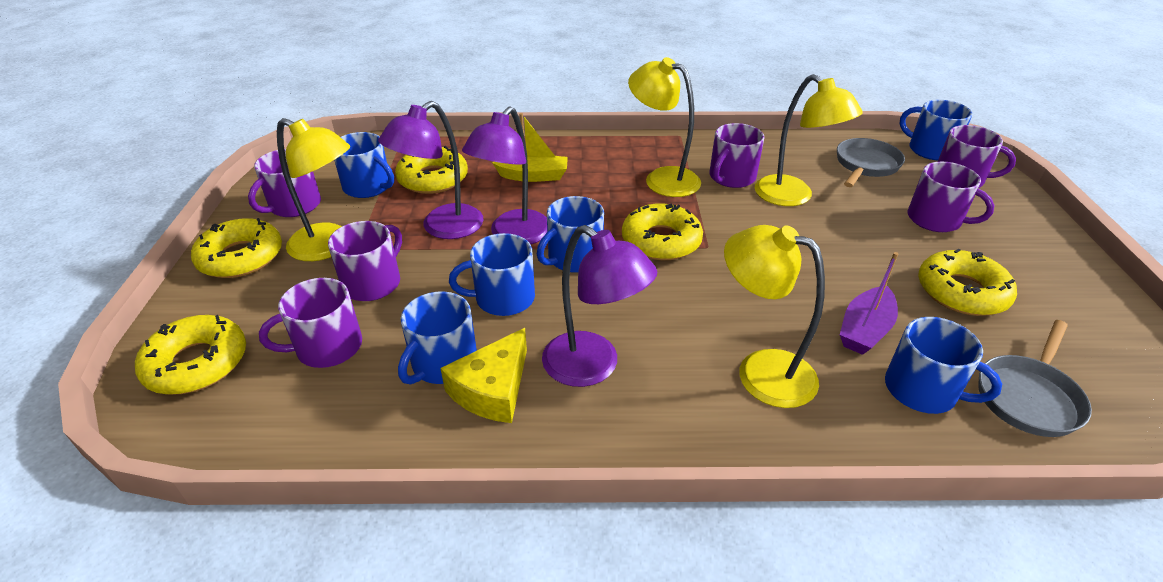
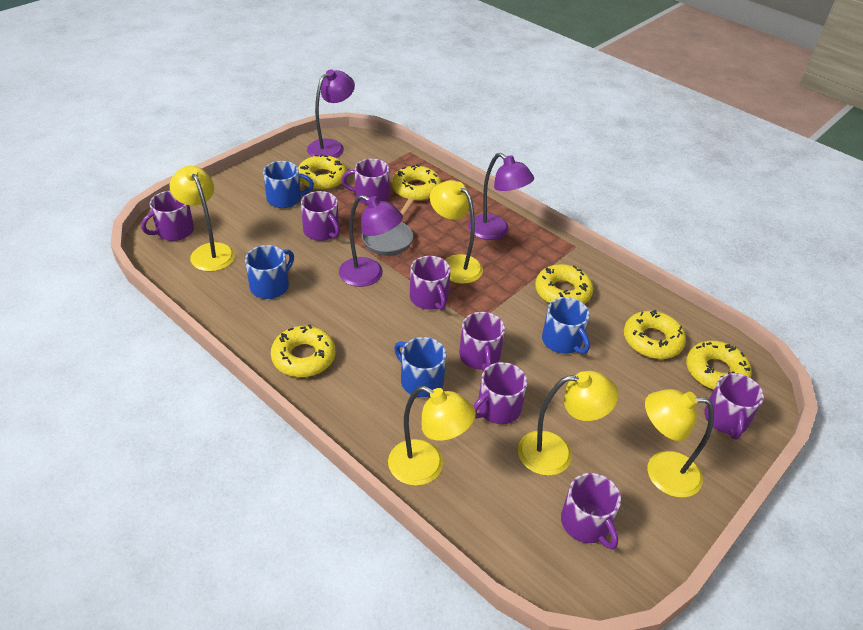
blue mug: [334,132,394,198] [398,291,477,385] [449,233,535,316] [537,196,604,273] [885,317,1002,414] [900,100,973,160] = 6 -> [245,245,294,299] [263,161,314,208] [394,337,446,397] [542,297,590,354] = 4
grey pan: [837,138,905,187] [979,320,1092,437] = 2 -> [362,198,414,256] = 1
purple boat: [840,252,898,355] = 1 -> none = 0
purple mug: [248,149,321,217] [259,278,362,368] [328,221,402,301] [709,123,765,188] [908,162,995,232] [938,125,1016,188] = 6 -> [141,191,194,241] [301,191,340,241] [342,159,389,205] [410,256,451,310] [459,312,505,370] [473,362,527,424] [561,473,621,550] [704,373,764,439] = 8
yellow boat: [492,113,568,182] = 1 -> none = 0
yellow cheese: [440,328,527,423] = 1 -> none = 0
yellow donut: [135,315,246,395] [191,218,282,278] [395,146,468,194] [622,203,703,260] [918,249,1017,316] = 5 -> [271,324,336,377] [298,154,347,190] [392,164,442,201] [535,264,593,304] [624,310,686,359] [686,341,752,390] = 6
yellow lamp: [277,118,350,261] [628,57,701,197] [724,225,825,408] [755,74,863,206] = 4 -> [170,166,235,272] [388,386,476,486] [430,180,483,284] [518,371,619,476] [645,389,714,498] = 5

